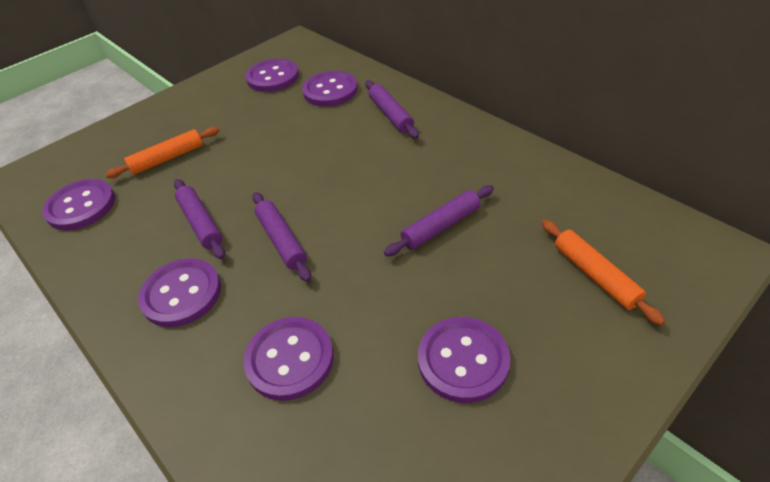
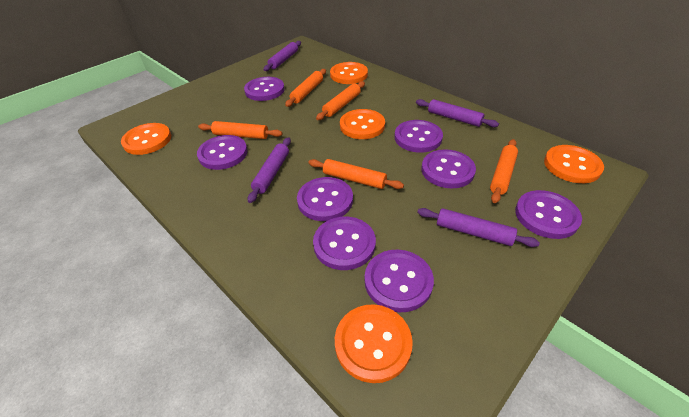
orange button: none = 0 -> [121,123,171,155] [330,62,368,84] [335,304,413,383] [340,109,385,139] [544,145,604,183] = 5
orange rolling pin: [105,127,220,178] [542,220,665,325] = 2 -> [198,121,282,139] [285,69,326,107] [308,159,404,189] [316,81,365,120] [490,139,518,203] = 5
purple button: [42,179,115,230] [138,259,221,327] [243,317,334,401] [245,59,299,92] [302,71,357,107] [418,317,510,403] = 6 -> [197,135,248,170] [244,77,285,101] [297,177,353,221] [313,217,376,270] [365,250,434,312] [394,120,443,153] [422,149,476,188] [515,190,582,239] = 8

